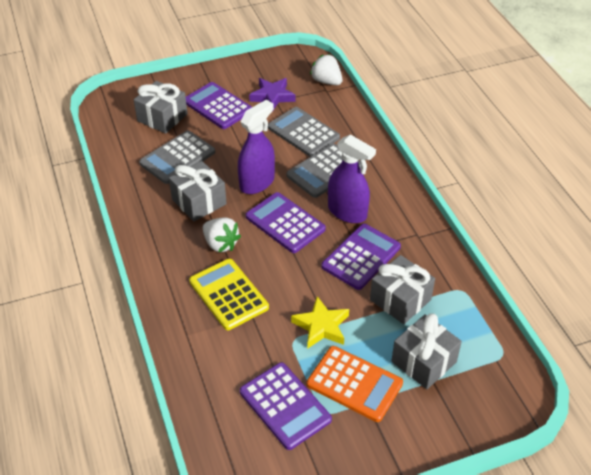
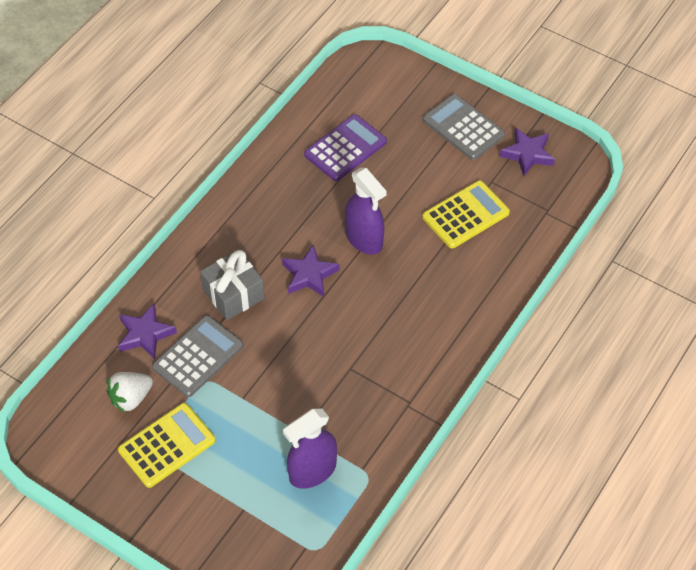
grey calculator: [139,131,215,184] [268,107,340,157] [286,144,362,198] = 3 -> [152,315,243,397] [423,94,505,160] = 2
grey gift: [134,81,187,134] [169,161,227,221] [370,255,435,324] [392,313,462,389] = 4 -> [200,250,265,320] = 1
orange calculator: [307,346,403,422] = 1 -> none = 0
purple calculator: [186,82,252,129] [240,362,332,450] [246,192,326,253] [321,224,401,290] = 4 -> [304,114,387,181] = 1
purple star: [249,78,295,112] = 1 -> [118,304,177,359] [282,245,340,297] [499,128,555,176] = 3
white strawberry: [203,217,241,252] [310,54,343,85] = 2 -> [106,372,153,413] = 1
yellow calculator: [189,259,269,330] = 1 -> [118,403,216,488] [422,180,510,249] = 2
yellow star: [291,296,349,349] = 1 -> none = 0

